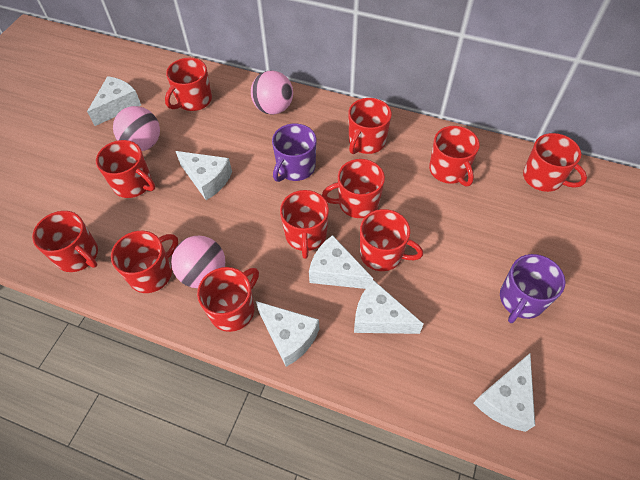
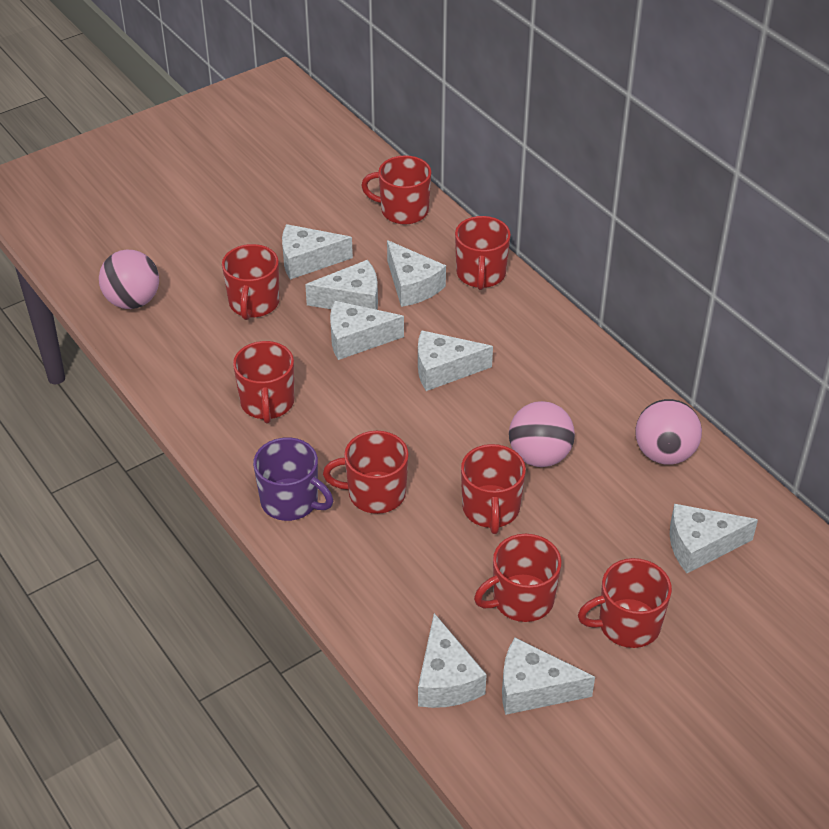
purple mug: [272,124,317,182] [500,254,565,323] = 2 -> [253,438,333,521] = 1
red mug: [32,211,98,272] [96,140,155,198] [111,231,178,293] [165,58,212,111] [197,267,259,332] [280,190,329,259] [322,159,385,218] [348,98,392,154] [360,209,423,271] [429,126,480,186] [523,133,587,192] = 11 -> [222,244,279,320] [233,341,294,424] [323,431,409,514] [361,155,431,225] [455,216,511,290] [461,444,526,534] [474,534,562,622] [578,558,672,648] = 8
white cheese: [87,76,141,126] [175,151,232,200] [256,301,319,367] [309,235,373,289] [354,280,424,334] [474,353,535,432] = 6 -> [282,224,353,279] [305,260,378,310] [330,301,404,360] [387,240,446,307] [418,330,493,391] [418,613,487,708] [502,638,595,715] [670,504,758,573] = 8

